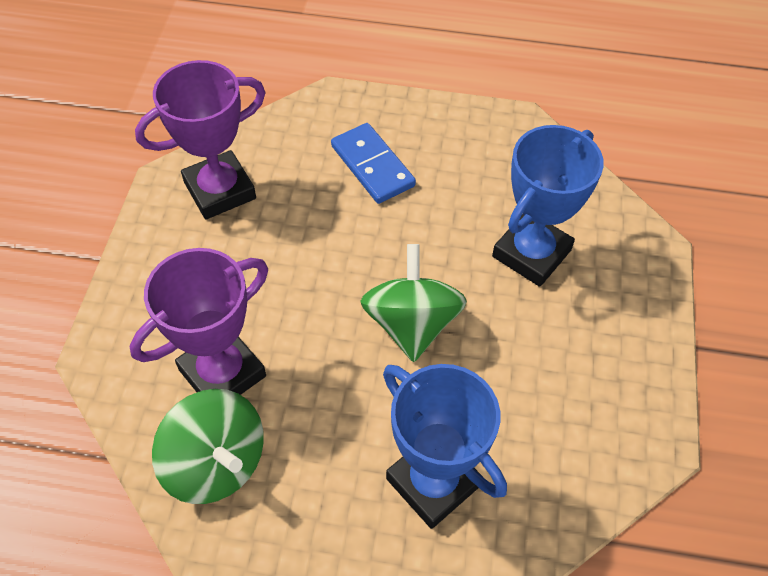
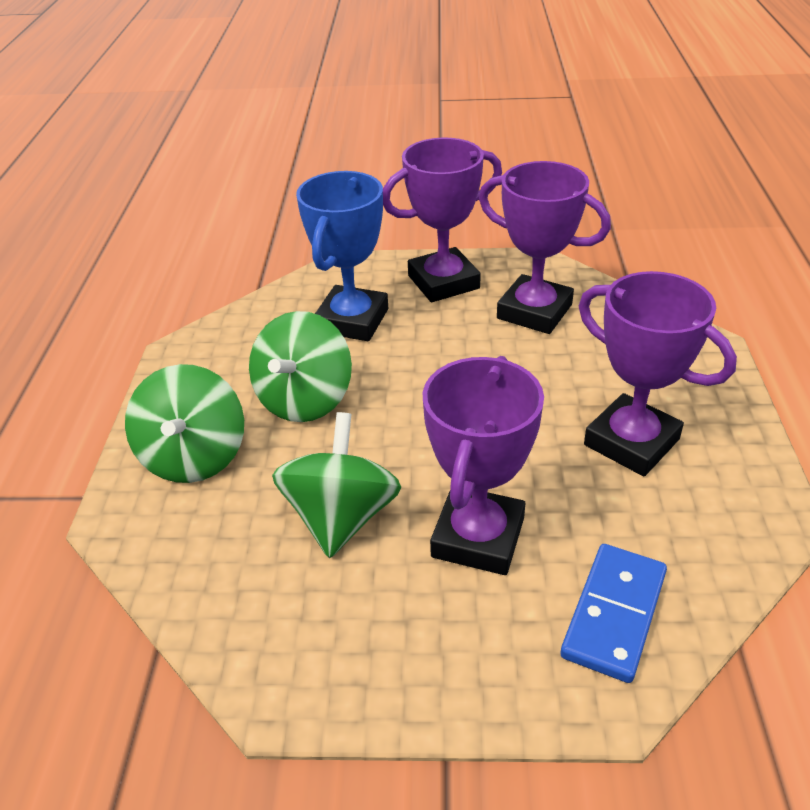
blue trophy: [383,364,507,529] [492,125,604,287] = 2 -> [296,171,388,341] = 1
green spinning top: [152,389,264,504] [360,244,467,362] = 2 -> [125,364,244,483] [249,311,352,422] [272,412,401,558] = 3
purple trophy: [130,248,268,395] [135,60,266,219] = 2 -> [383,138,502,302] [423,356,544,575] [479,161,611,334] [579,271,737,476] = 4

